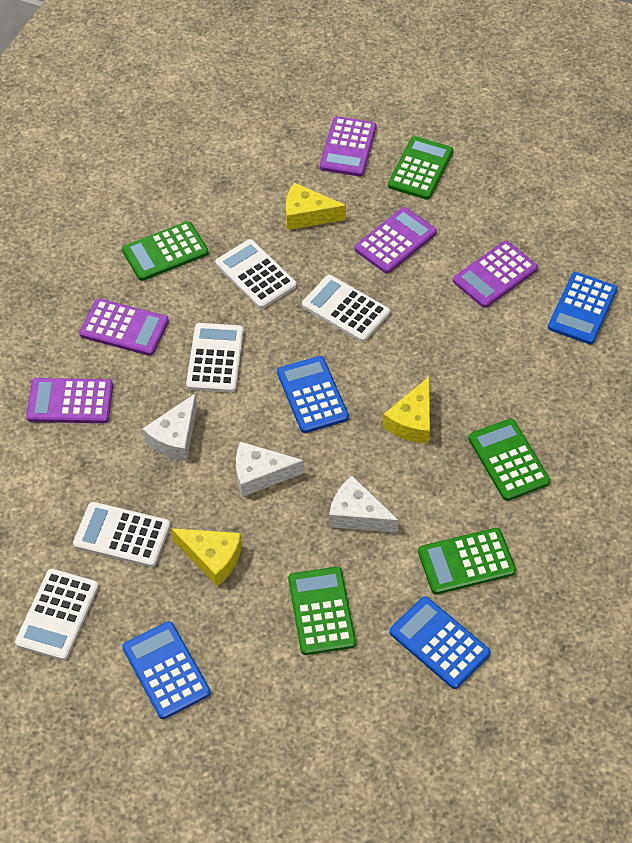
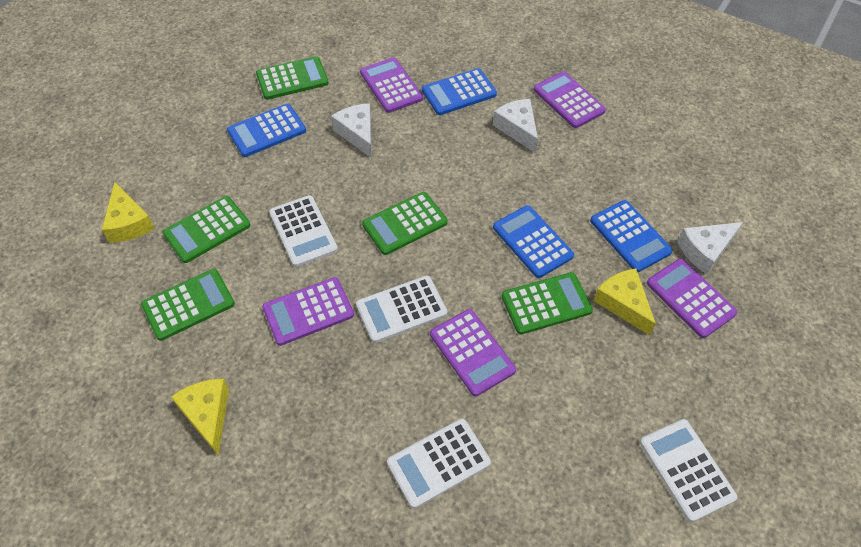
white calculator: [15,569,99,661] [73,502,170,567] [186,323,244,393] [215,239,297,309] [302,275,390,342] = 5 -> [269,195,338,267] [356,276,447,343] [387,419,491,508] [640,419,737,522] = 4

